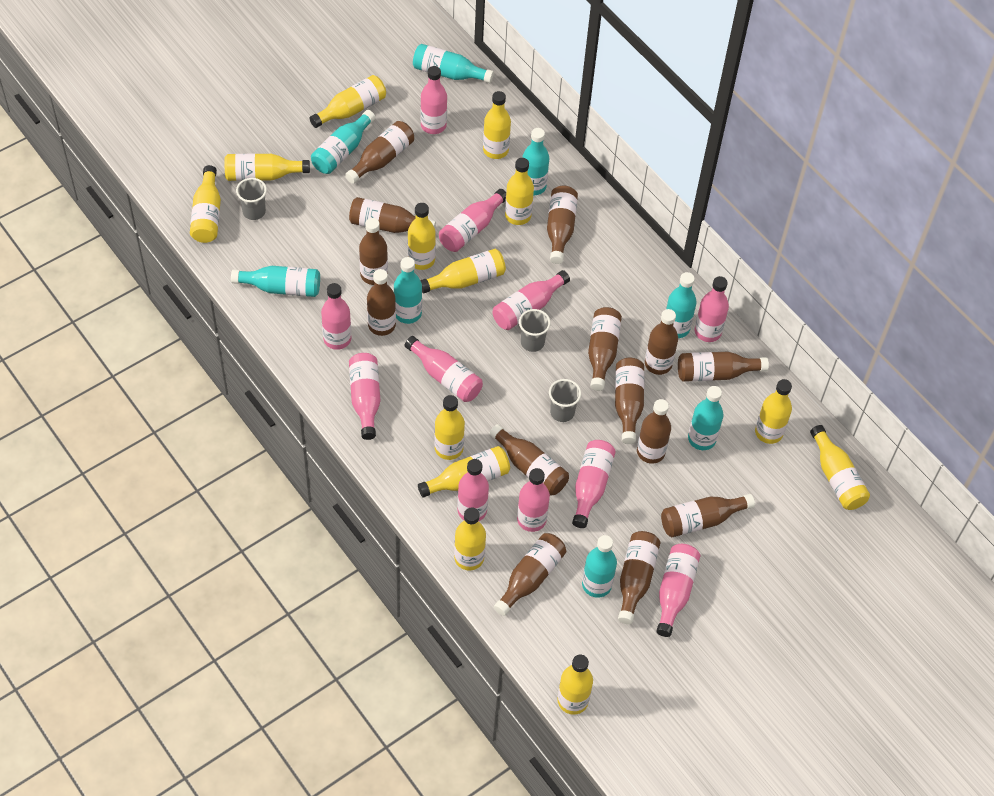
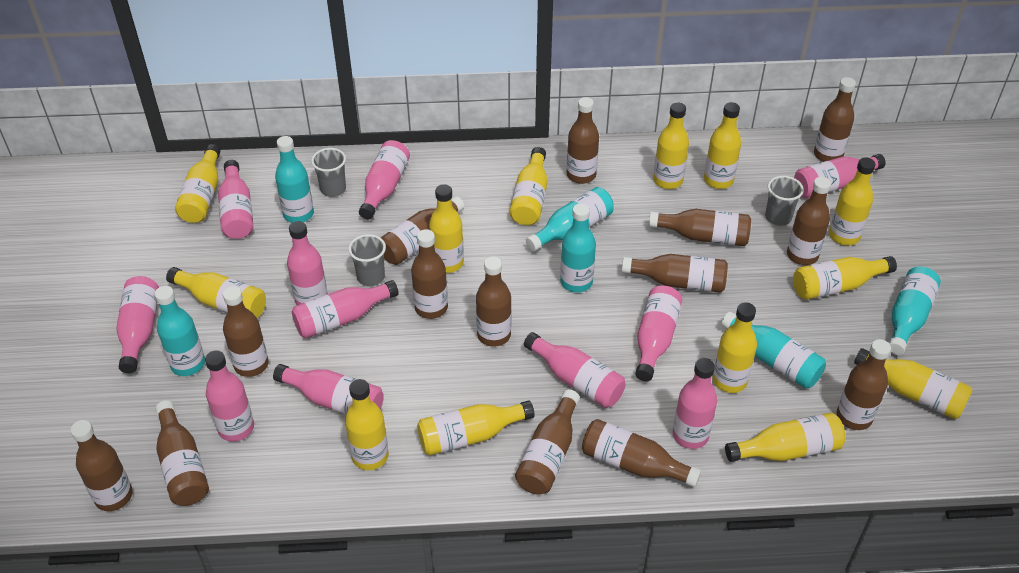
turquoise bottle: [231,266,320,297] [311,110,376,174] [394,257,422,324] [413,44,494,83] [522,128,549,195] [582,535,617,598] [666,272,697,338] [688,386,724,450] = 8 -> [155,286,205,376] [275,136,314,223] [526,187,614,252] [560,204,596,293] [721,312,826,389] [889,267,941,355] = 6

